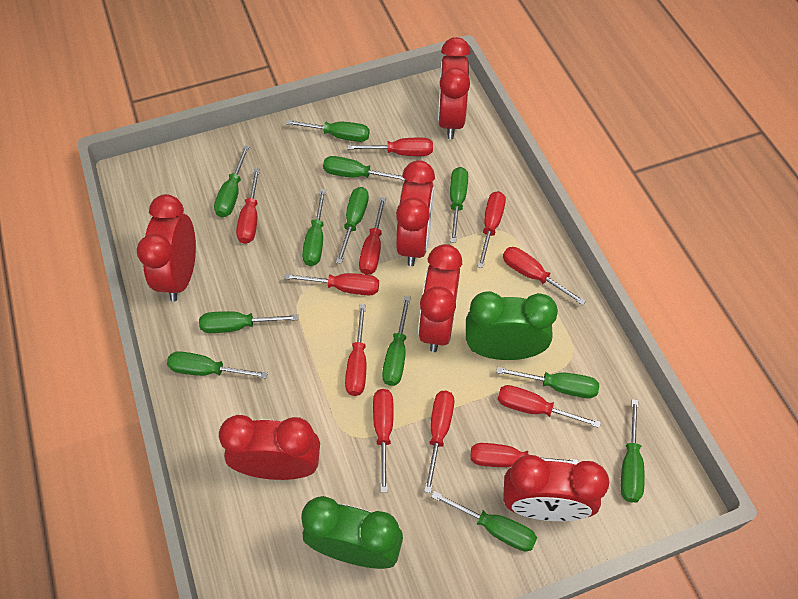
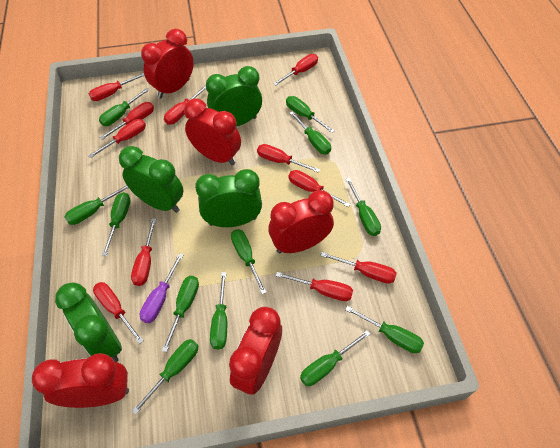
green clock: [301,496,403,569] [466,291,558,360] = 2 -> [55,283,122,362] [119,146,184,213] [195,169,262,227] [206,66,262,126] = 4
purple screwdriver: none = 0 -> [140,253,183,323] = 1
red clock: [137,194,196,302] [219,415,320,480] [396,160,435,266] [418,244,462,352] [438,37,471,139] [503,455,609,521] = 6 -> [32,353,129,408] [141,29,194,98] [184,99,241,165] [229,307,282,395] [268,190,334,253] = 5

